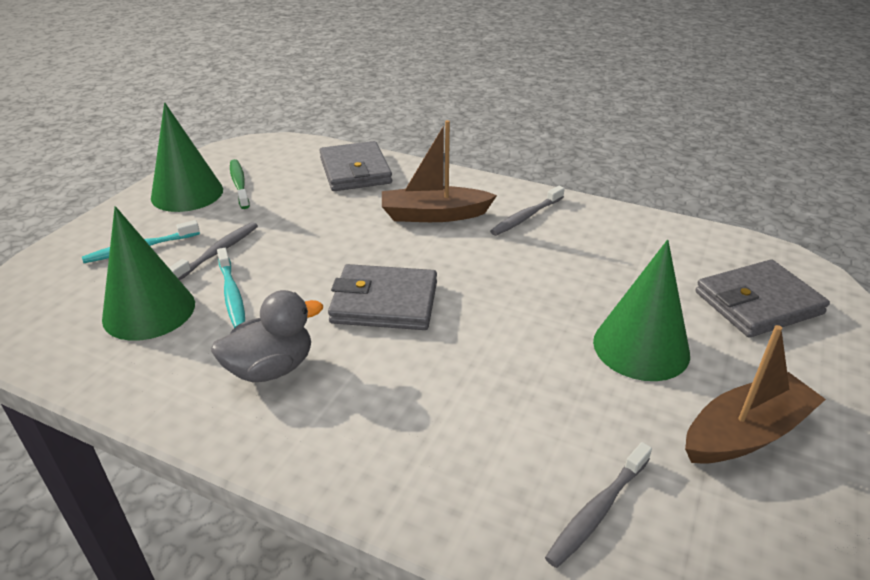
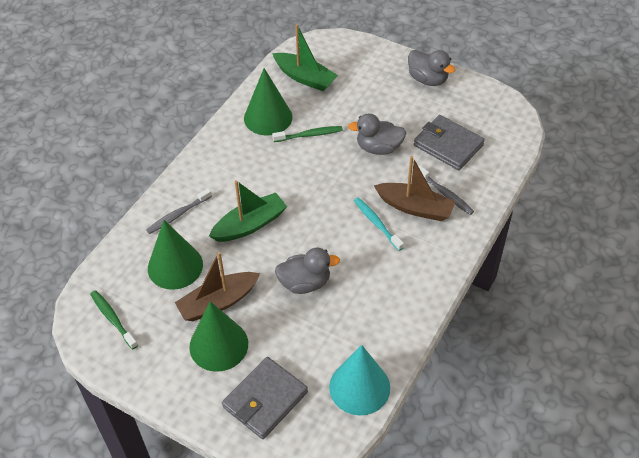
green boat: none = 0 -> [209,180,287,242] [272,24,338,91] = 2
green toothbrush: [230,159,250,209] = 1 -> [90,290,138,350] [272,126,343,142] = 2
grey duck: [211,290,323,382] = 1 -> [275,248,340,294] [348,114,407,155] [408,50,455,86] = 3
grey toothbrush: [169,222,258,280] [490,186,565,236] [545,442,652,568] = 3 -> [146,188,212,234] [418,165,474,215] = 2
grey wallet: [319,141,392,191] [328,264,437,330] [695,259,830,338] = 3 -> [222,357,308,439] [414,115,485,170] = 2
turquoise cone: none = 0 -> [329,345,390,416] = 1
turquoise toothbrush: [82,220,200,263] [217,248,245,328] = 2 -> [354,197,404,251] = 1

